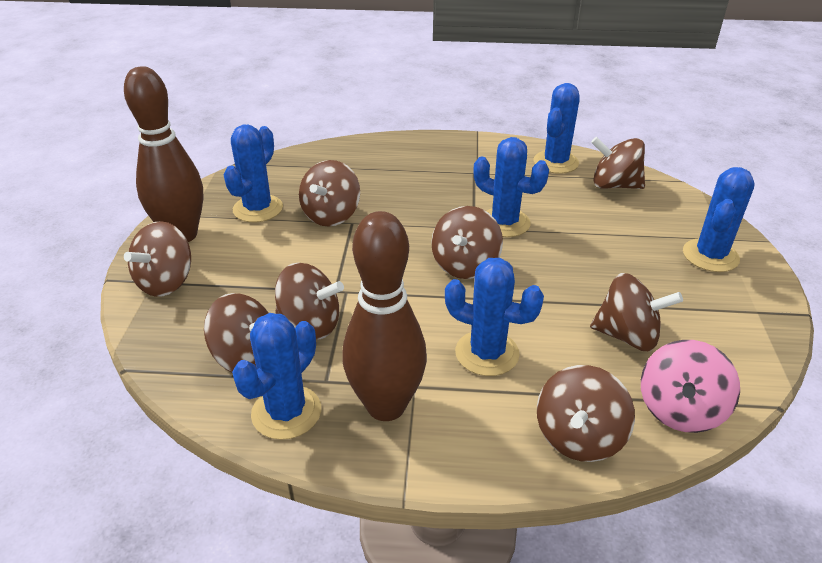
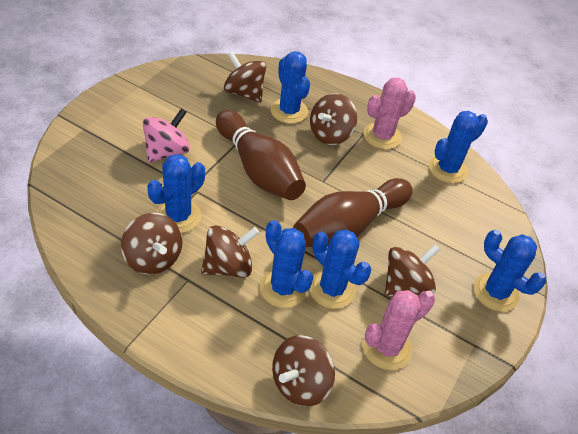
brown spinning top: [124,221,191,297] [204,293,268,372] [275,263,344,340] [299,160,360,227] [431,206,503,279] [537,365,635,462] [590,273,683,351] [591,137,645,189] = 8 -> [121,213,182,274] [201,225,259,277] [224,51,266,103] [272,335,335,406] [310,93,357,145] [385,244,440,297] = 6
pink cactus: none = 0 -> [363,290,435,370] [364,78,416,149] = 2

